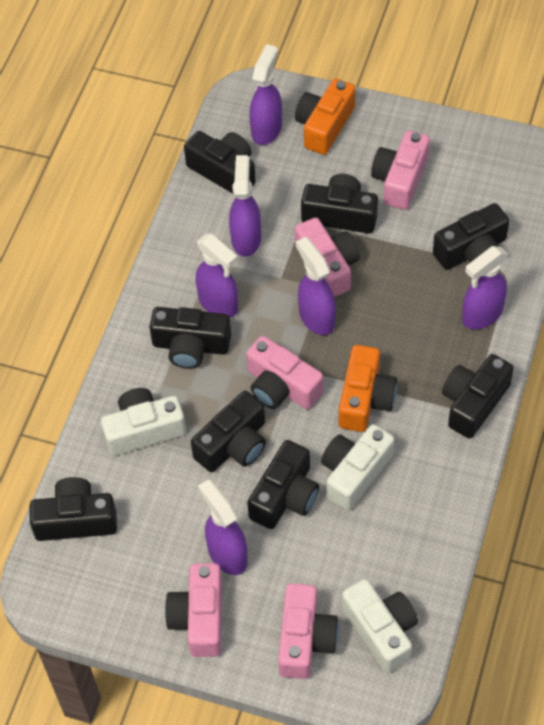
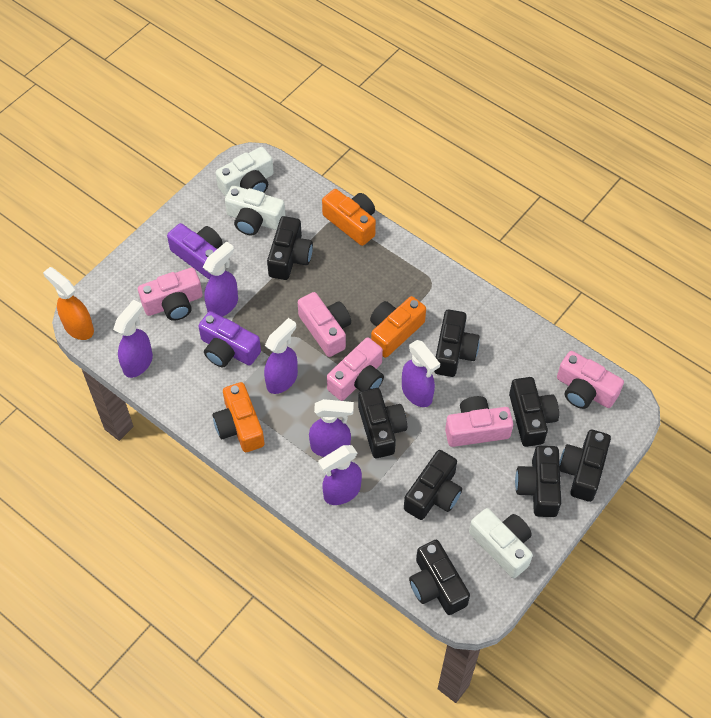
orange camera: [295,78,356,155] [339,345,397,432] = 2 -> [213,382,264,452] [322,189,376,246] [370,296,426,358] = 3
orange spray bottle: none = 0 -> [43,267,94,340] = 1
purple camera: none = 0 -> [167,223,223,279] [198,311,261,367] = 2

